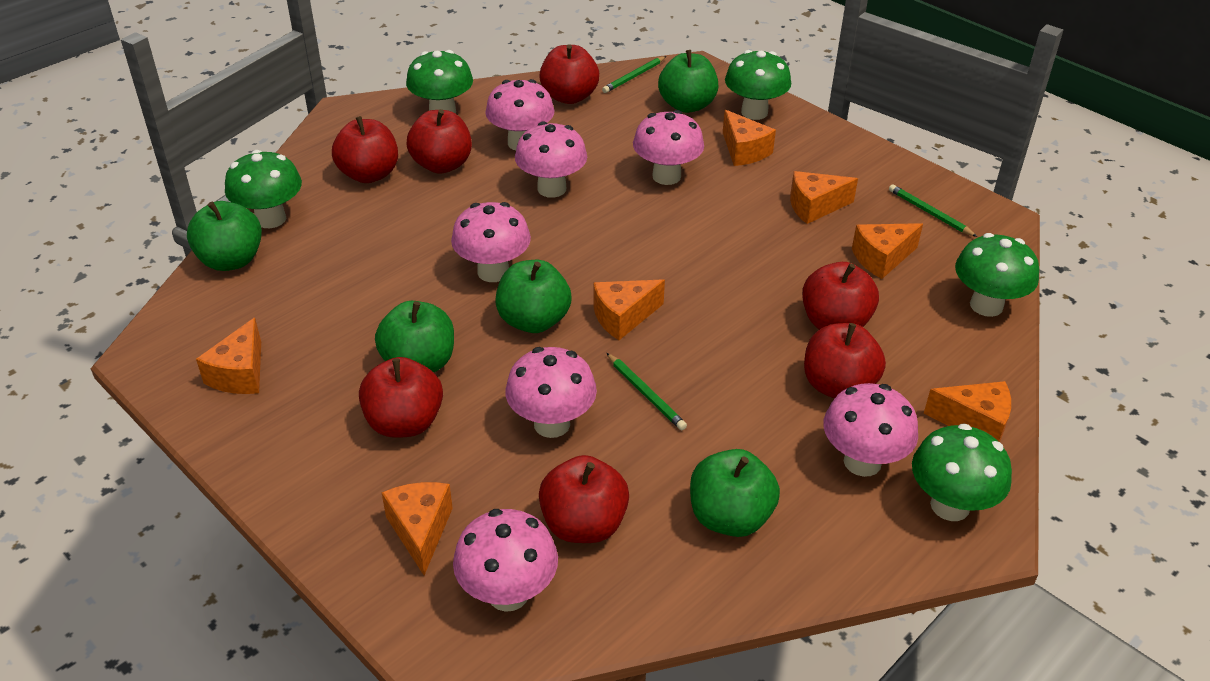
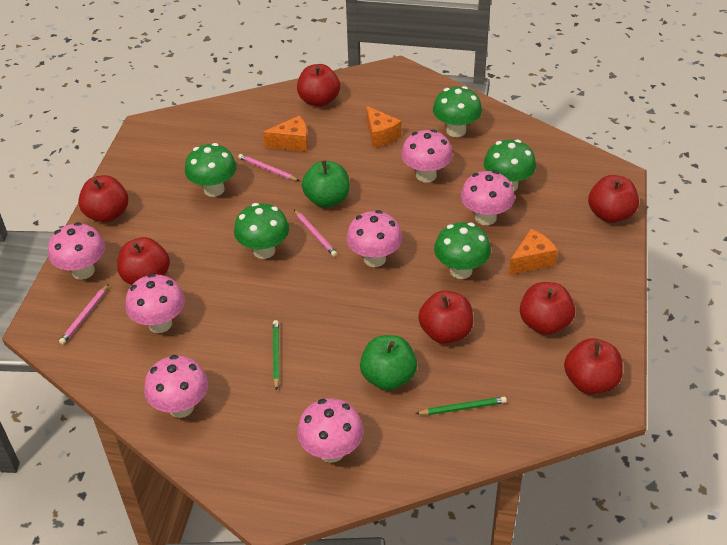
green apple: [187,201,262,271] [375,301,454,372] [495,260,572,333] [658,50,719,113] [690,449,780,537] = 5 -> [302,160,350,208] [360,335,417,391] = 2
green pencil: [602,56,666,93] [607,353,687,430] [889,184,977,237] = 3 -> [273,320,280,391] [415,397,507,415] = 2
orange cheese: [196,318,261,394] [381,482,453,575] [593,279,665,340] [723,110,776,166] [790,171,858,224] [852,223,923,279] [923,381,1011,442] = 7 -> [263,116,308,151] [366,106,401,148] [509,229,558,275] = 3
pink pencil: none = 0 -> [59,284,109,345] [238,154,299,181] [294,210,337,257] = 3

